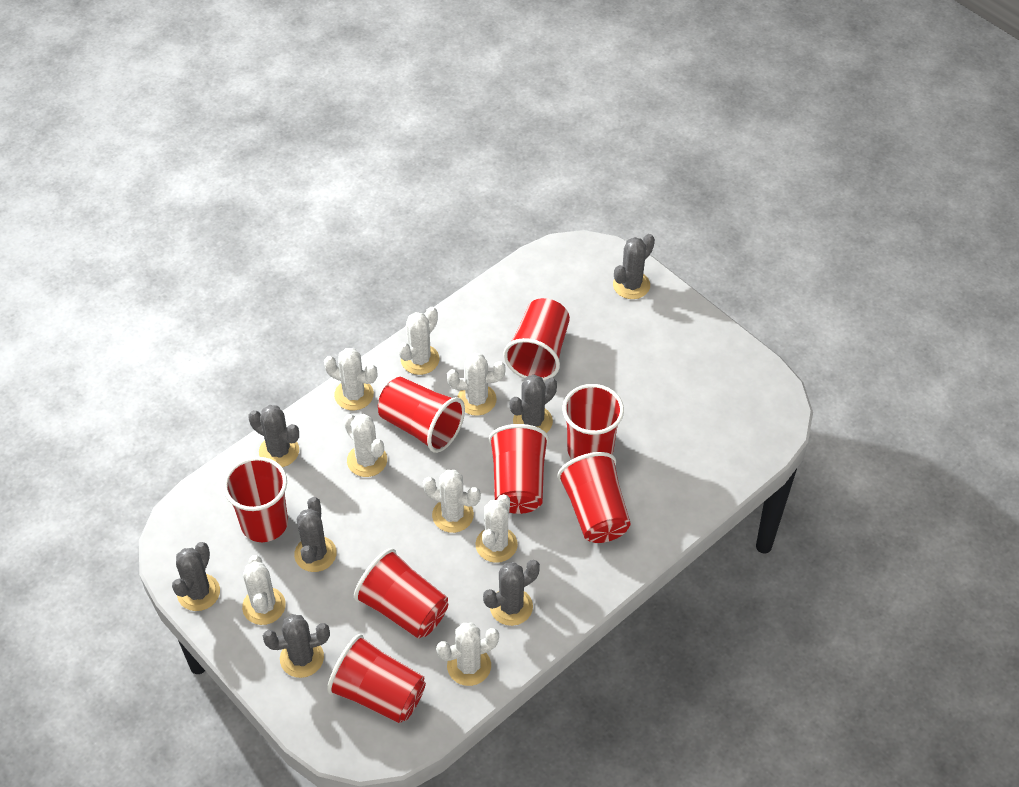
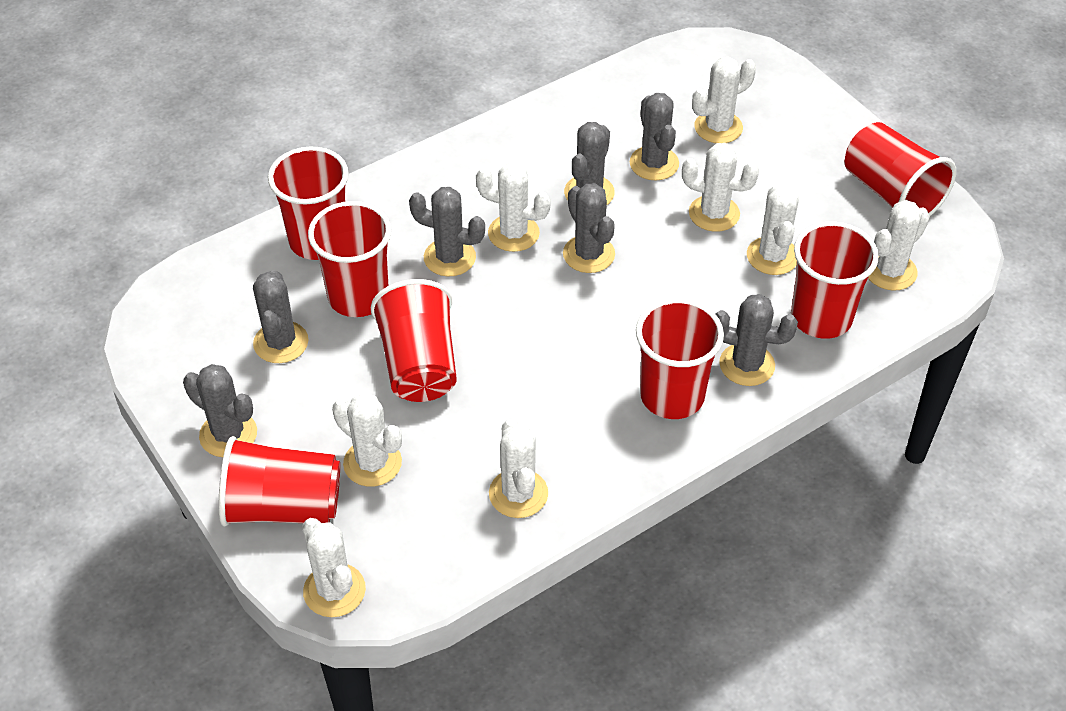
red cup: [223,457,288,542] [327,634,426,723] [354,548,448,638] [378,377,465,453] [489,424,549,514] [503,298,570,381] [557,452,631,543] [562,384,624,459] = 8 -> [219,436,340,527] [268,147,349,260] [308,201,391,317] [371,279,457,402] [636,299,724,419] [791,222,879,339] [845,122,956,216] = 7

